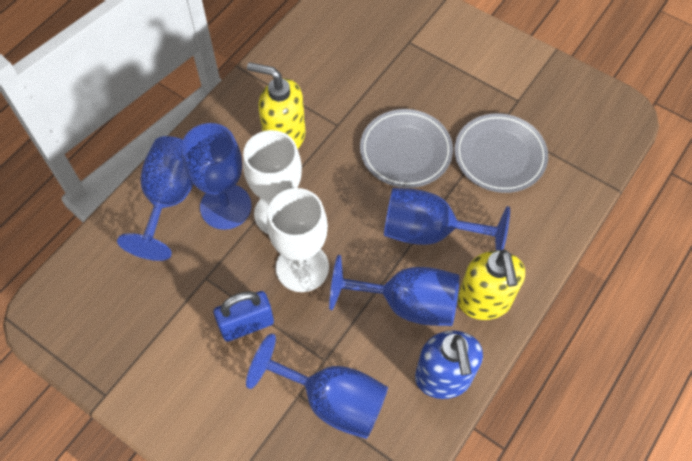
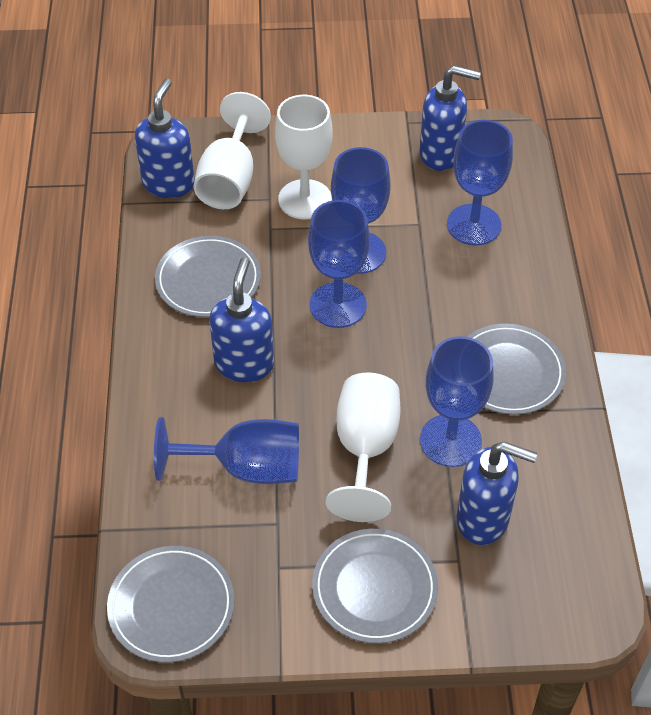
blue padlock: [214,291,274,342] = 1 -> none = 0
blue soap dispenser: [415,330,483,399] = 1 -> [135,78,195,198] [209,257,274,382] [419,65,481,171] [456,442,537,545] = 4
grey plate: [360,109,453,188] [454,113,548,193] = 2 -> [107,546,234,663] [155,236,261,317] [312,529,438,643] [467,324,566,415] = 4
white goblet: [243,130,302,234] [267,188,329,292] = 2 -> [194,92,271,209] [275,95,333,219] [326,372,401,522] = 3
yellow soap dispenser: [247,62,306,149] [458,249,525,320] = 2 -> none = 0

